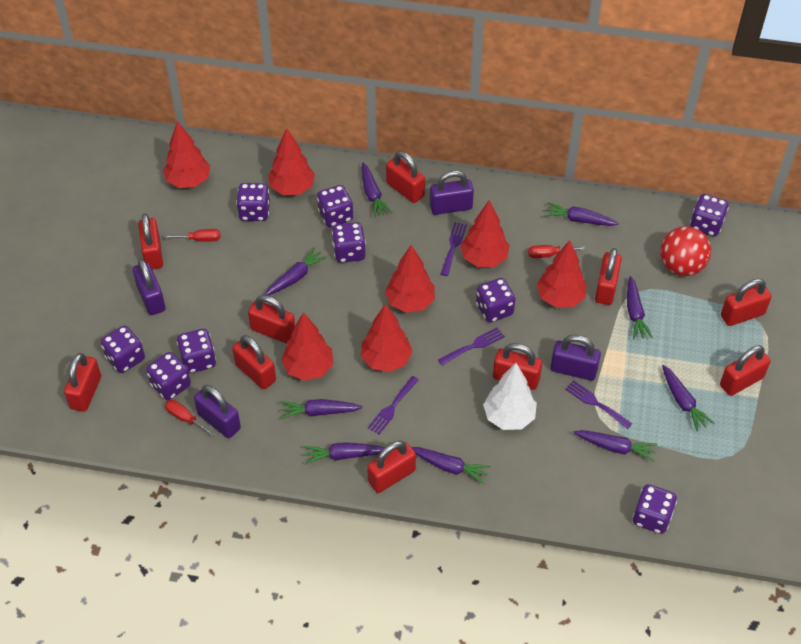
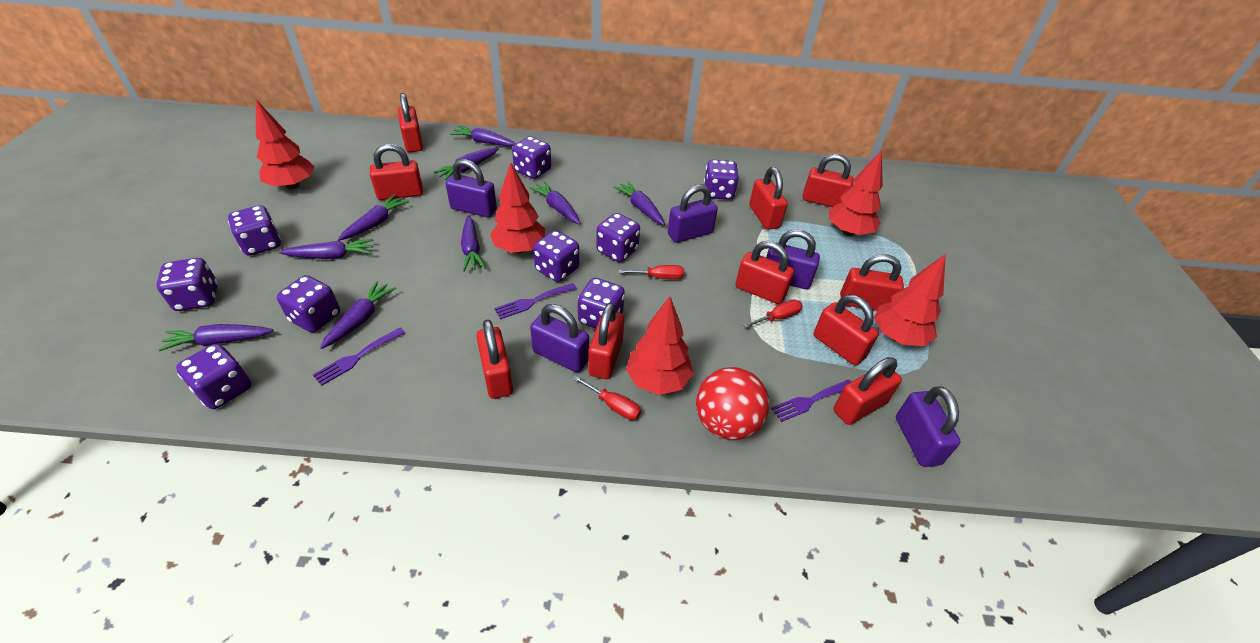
purple fork: [368,376,419,434] [438,327,505,365] [441,222,467,276] [565,380,632,429] = 4 -> [313,327,405,386] [494,283,577,320] [771,380,852,422] = 3
purple padlock: [133,259,166,315] [194,385,241,438] [430,170,474,215] [550,335,601,381] = 4 -> [446,159,497,217] [530,304,589,372] [668,184,718,243] [766,230,820,289] [896,386,961,467] = 5
red tree: [163,121,210,188] [268,128,315,195] [281,312,333,381] [361,304,413,372] [385,245,435,313] [460,200,510,267] [537,240,587,308] = 7 -> [256,99,314,189] [490,162,545,253] [626,296,693,395] [829,150,883,236] [874,254,946,346] = 5
white tree: [483,363,537,430] = 1 -> none = 0

